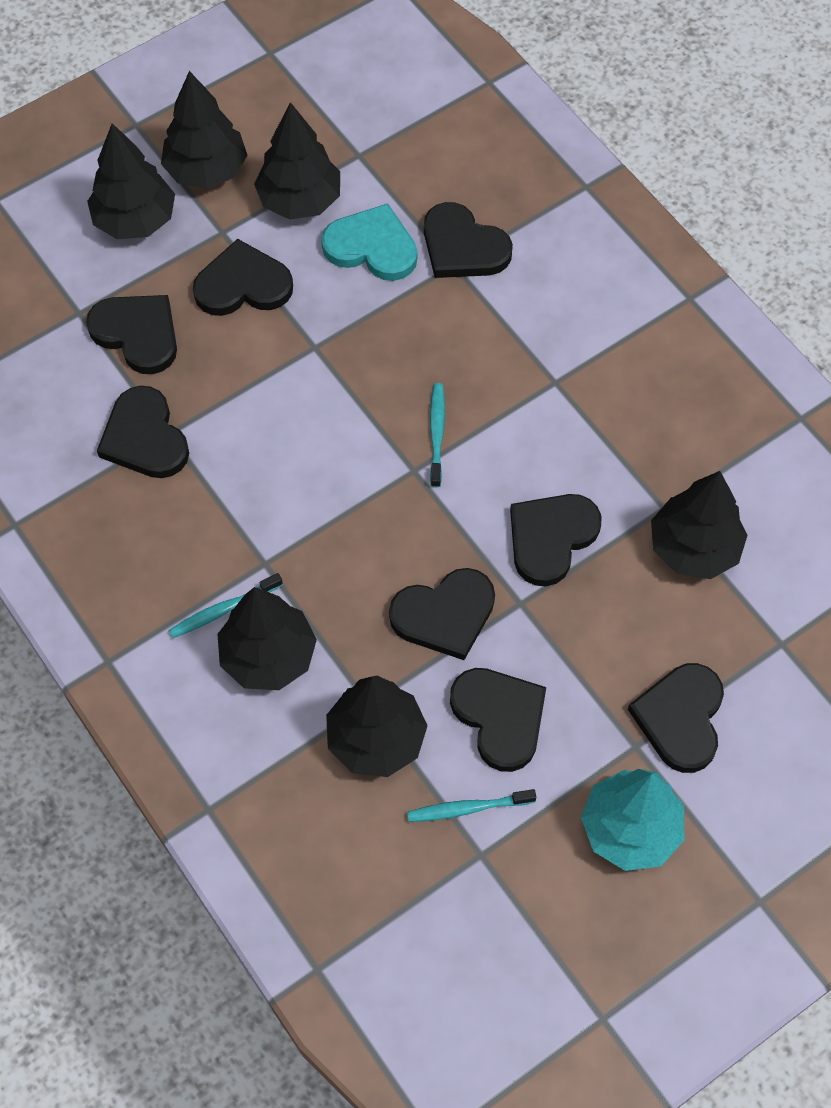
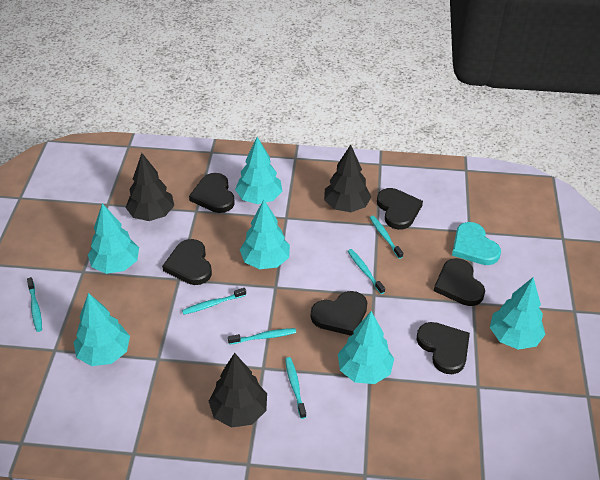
black heart: [86,295,177,374] [97,386,189,478] [193,239,293,316] [389,568,495,660] [424,202,513,278] [450,668,546,772] [510,494,601,586] [628,663,724,773] = 8 -> [162,239,212,285] [189,173,235,213] [311,291,367,336] [377,188,423,230] [417,322,470,374] [434,258,485,306] = 6
black tree: [87,123,175,239] [161,71,247,189] [218,587,317,690] [254,102,340,220] [326,676,428,777] [651,471,748,579] = 6 -> [126,153,174,221] [209,353,267,428] [324,145,371,212] = 3
turquoise toothbrush: [169,573,283,638] [407,789,536,822] [430,383,445,487] = 3 -> [27,277,42,332] [182,288,246,315] [228,328,296,345] [285,357,306,419] [348,249,385,294] [369,216,403,259] = 6
turquoise tree: [581,769,685,871] = 1 -> [73,293,130,366] [88,203,139,274] [235,137,282,204] [240,200,290,269] [338,311,394,384] [490,277,546,350] = 6

